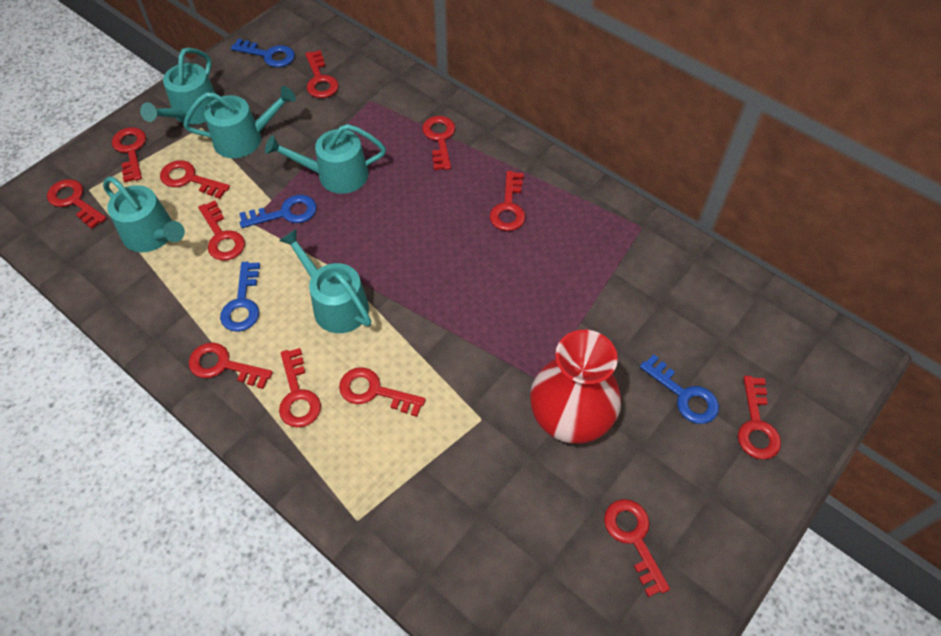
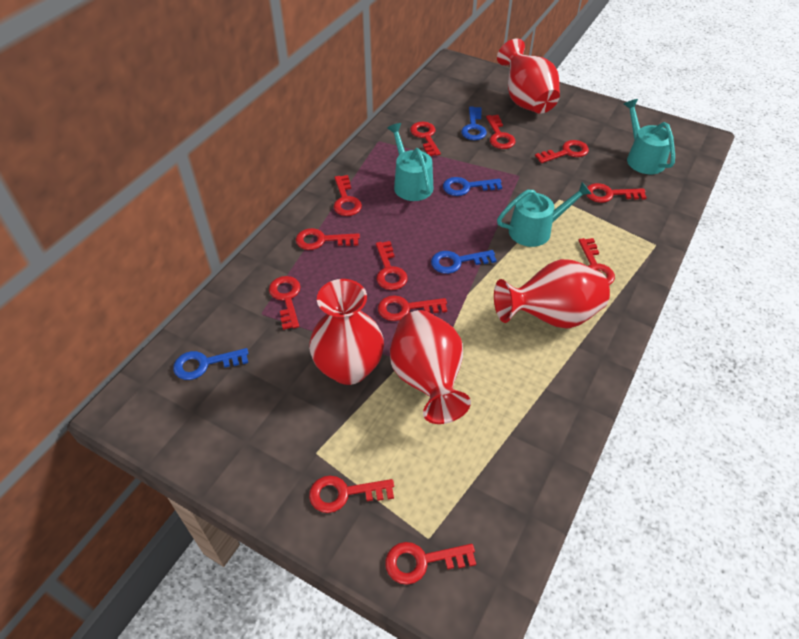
red vase: [530,330,621,444] = 1 -> [309,279,384,385] [390,310,471,424] [494,259,610,328] [497,38,560,114] = 4
turquoise watering can: [103,177,185,252] [140,47,215,124] [183,86,296,158] [265,124,386,194] [279,229,371,333] = 5 -> [387,123,433,201] [497,182,592,247] [624,99,675,174] = 3

